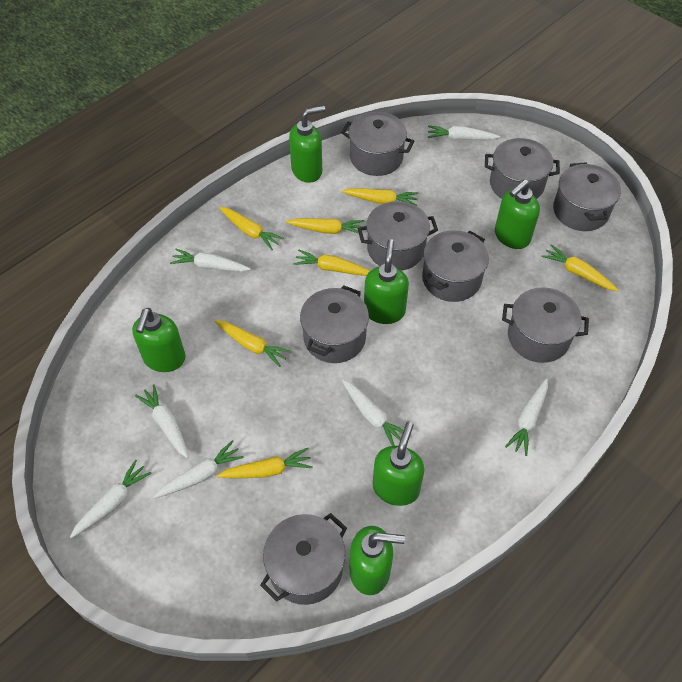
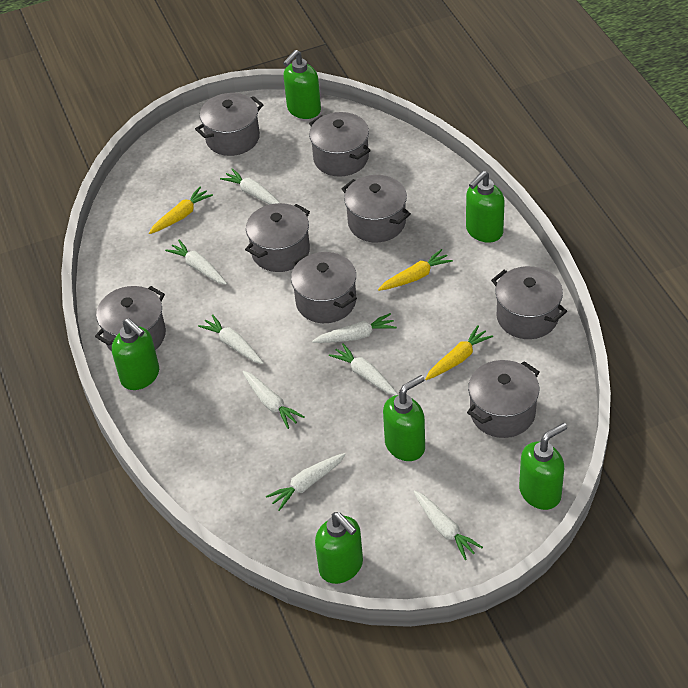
white carrot: [70,460,152,538] [135,384,189,458] [153,440,244,498] [170,249,251,272] [342,380,404,446] [428,125,500,140] [505,378,548,456] = 7 -> [165,240,227,285] [198,314,264,364] [220,168,280,204] [243,371,305,429] [266,453,346,511] [312,313,397,343] [329,343,398,395] [413,490,483,560] = 8
yellow carrot: [215,320,291,367] [216,448,313,478] [219,207,284,250] [286,218,364,234] [293,250,370,276] [342,188,419,206] [542,244,618,291] = 7 -> [149,187,213,234] [378,249,453,291] [425,326,493,380] = 3

